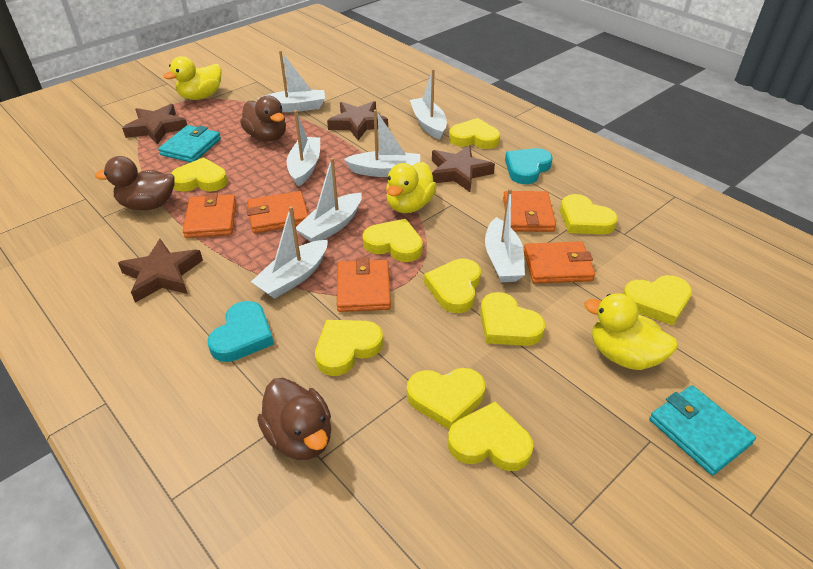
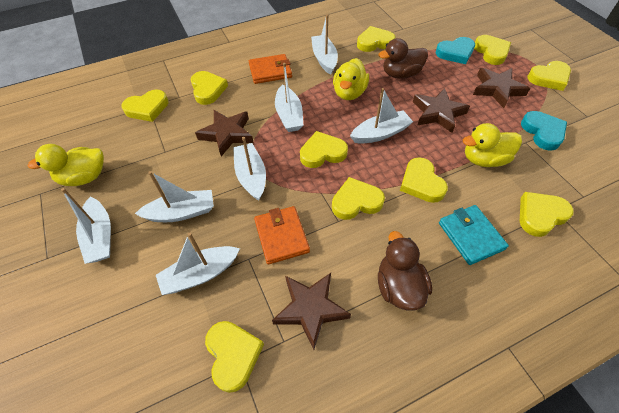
brown duck: [95,156,175,210] [240,96,286,142] [257,378,331,460] = 3 -> [378,38,428,78] [378,231,432,311] = 2
orange wallet: [183,193,236,238] [247,191,308,233] [337,257,391,312] [503,191,556,232] [524,241,595,284] = 5 -> [249,54,292,84] [254,206,310,264] = 2
turquoise wallet: [158,125,221,163] [649,385,756,475] = 2 -> [439,205,509,265] = 1

